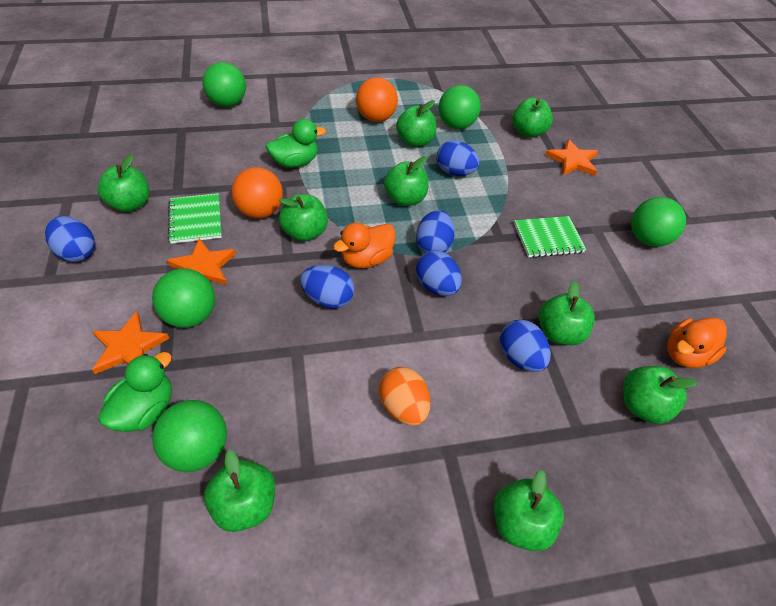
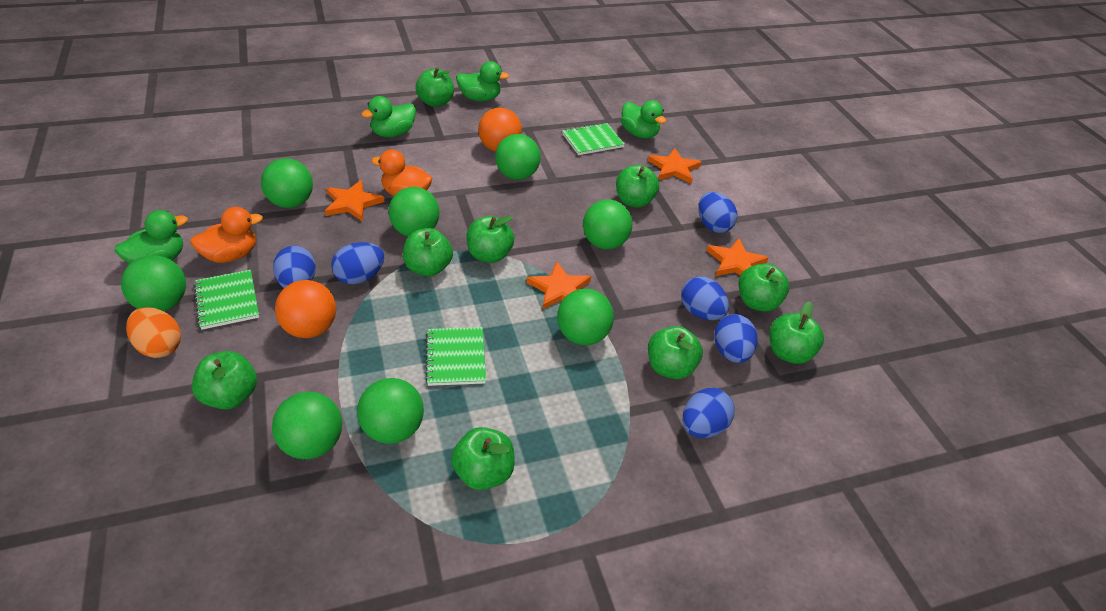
green ball: [152,269,215,328] [152,400,227,472] [203,62,246,107] [438,85,481,129] [631,197,686,247] = 5 -> [121,255,186,311] [261,158,313,208] [272,392,342,459] [357,378,424,444] [389,187,440,237] [495,134,541,180] [557,289,614,345] [583,199,632,249] = 8
green duck: [98,352,172,432] [266,119,326,168] = 2 -> [115,210,188,263] [361,96,416,137] [456,61,509,101] [621,100,666,138] = 4
green notebook: [168,193,222,244] [514,216,586,258] = 2 -> [194,270,259,330] [425,327,486,386] [562,123,625,155] = 3
orange star: [92,311,170,374] [166,238,236,285] [545,139,598,176] = 3 -> [325,180,384,221] [527,262,591,310] [648,148,701,184] [706,238,769,276] = 4

